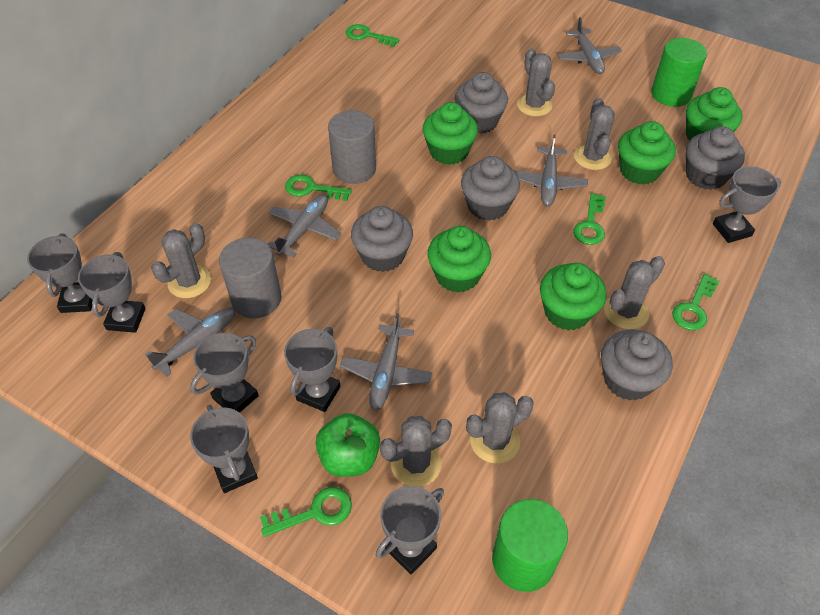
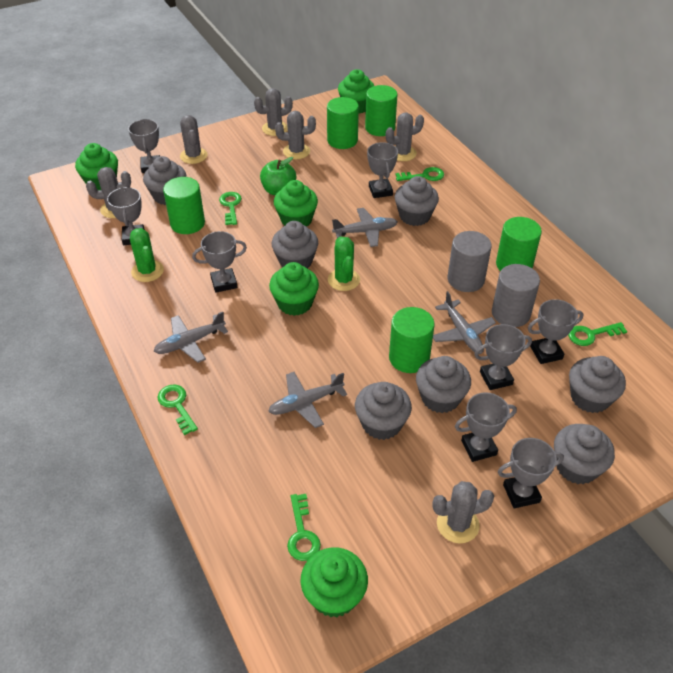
green cactus: none = 0 -> [130,228,164,282] [328,236,360,291] = 2
green cylinder: [492,499,568,592] [651,38,707,107] = 2 -> [163,177,205,234] [327,97,359,149] [365,85,397,136] [389,307,434,373] [496,217,542,271] = 5
grey cupcake: [351,206,413,272] [455,72,508,134] [461,156,520,221] [601,329,673,401] [686,126,745,190] = 5 -> [143,156,186,205] [272,221,318,269] [355,382,412,440] [395,176,439,226] [416,356,471,413] [554,424,615,484] [569,356,626,413] = 7
grey plane: [145,308,235,377] [267,195,341,258] [340,313,432,411] [515,135,588,206] [557,17,622,74] = 5 -> [154,312,228,363] [268,372,347,428] [332,208,397,247] [433,291,496,354] = 4
grey trophy: [27,233,92,313] [78,252,145,333] [190,333,259,413] [190,404,258,493] [284,327,340,412] [376,486,444,574] [713,166,781,243] = 7 -> [107,187,145,245] [128,119,160,173] [192,231,247,293] [367,142,398,198] [455,393,517,462] [474,324,532,390] [498,438,564,508] [528,299,583,364] = 8

